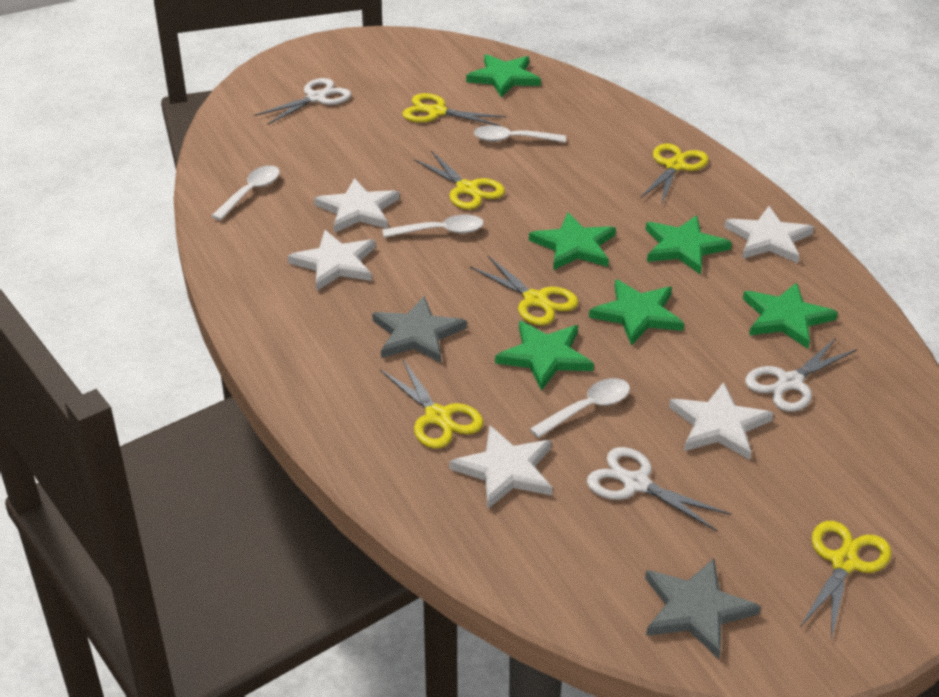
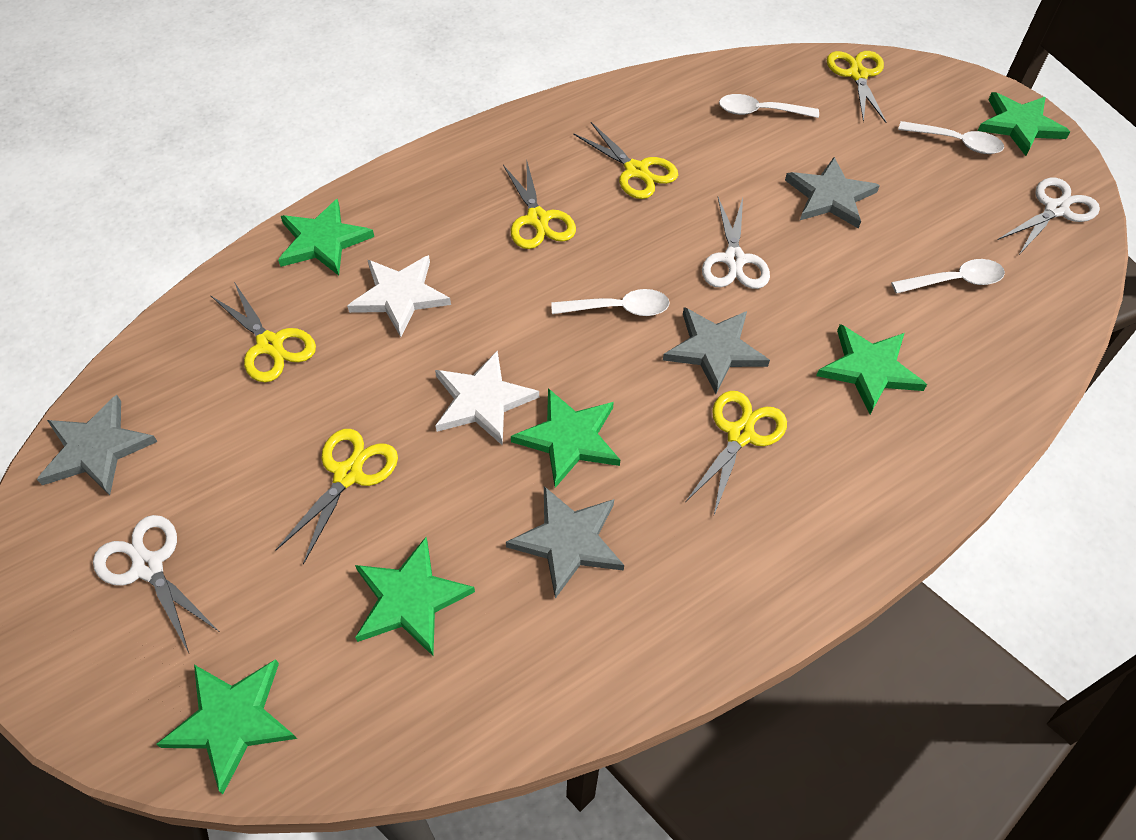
grey star: [372,296,467,363] [645,559,761,659] = 2 -> [37,395,158,495] [506,486,624,599] [663,307,770,394] [785,157,880,229] = 4
white star: [288,230,376,291] [314,178,399,233] [450,426,553,509] [669,382,774,460] [725,206,814,263] = 5 -> [347,255,451,337] [435,350,539,446] = 2

